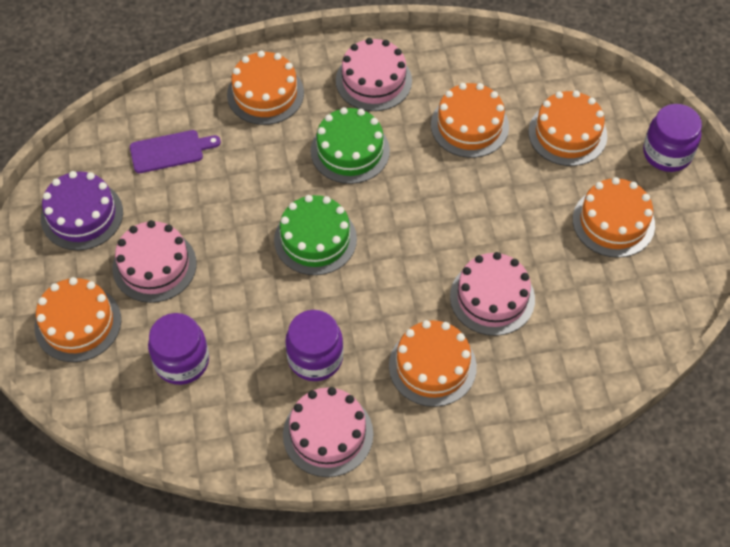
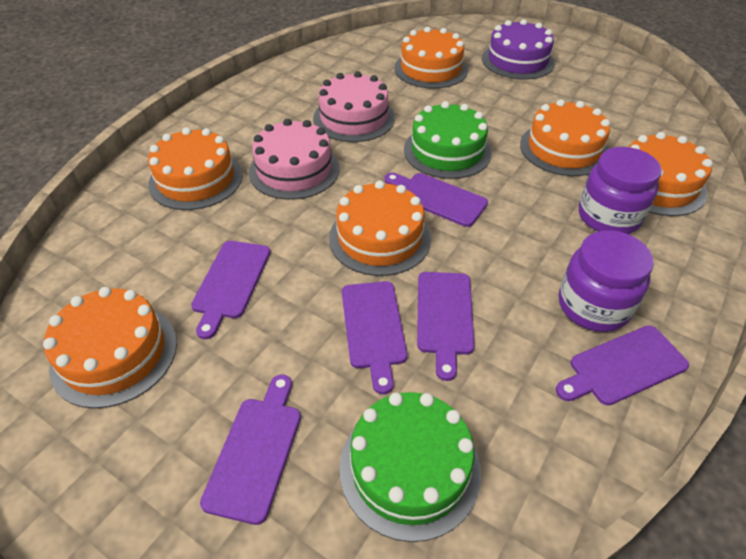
pink cake: [112,220,197,303] [283,387,373,477] [336,38,412,111] [450,252,535,336] = 4 -> [249,119,340,200] [313,71,395,142] = 2
purple cutting board: [130,130,221,173] = 1 -> [191,241,270,339] [200,375,301,525] [342,281,407,394] [385,173,488,227] [417,272,475,381] [556,325,689,406] = 6
purple jar: [148,313,209,385] [285,310,344,381] [643,104,702,172] = 3 -> [559,230,654,332] [579,147,662,234] = 2

